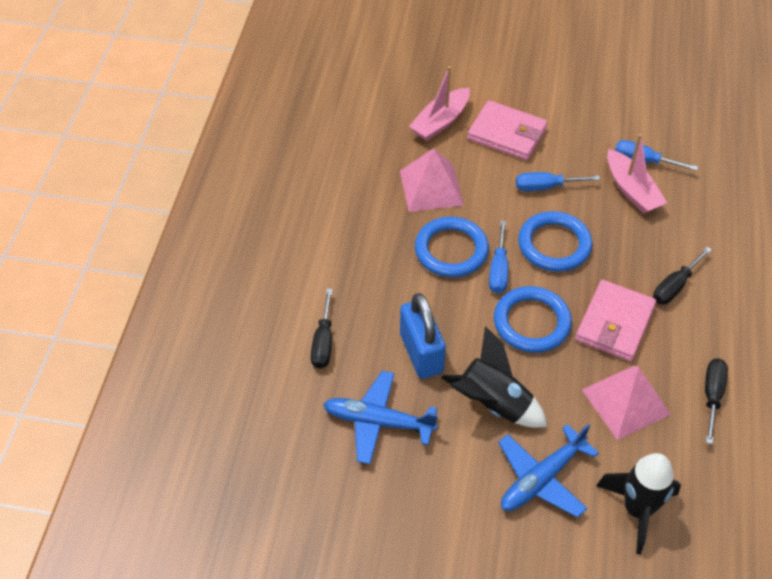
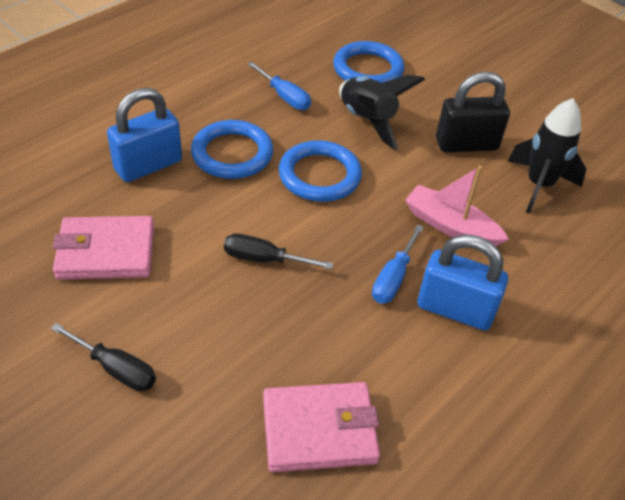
black padlock: none = 0 -> [436,72,510,152] = 1
black screwdriver: [311,288,333,369] [653,247,712,304] [705,358,728,444] = 3 -> [51,323,156,391] [224,234,334,269] = 2
blue padlock: [400,293,446,379] = 1 -> [107,88,182,182] [417,234,508,331] = 2
blue plane: [323,371,438,464] [498,424,599,518] = 2 -> none = 0
blue screwdriver: [489,220,508,293] [516,172,600,191] [615,140,698,171] = 3 -> [247,62,311,110] [372,224,424,304] = 2
pink boat: [409,66,470,141] [607,134,667,213] = 2 -> [405,166,509,247] = 1
pink pyramid: [400,148,464,212] [582,365,671,440] = 2 -> none = 0

